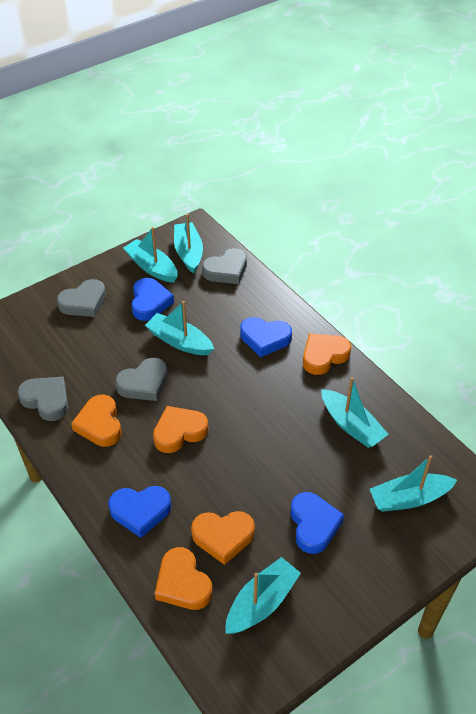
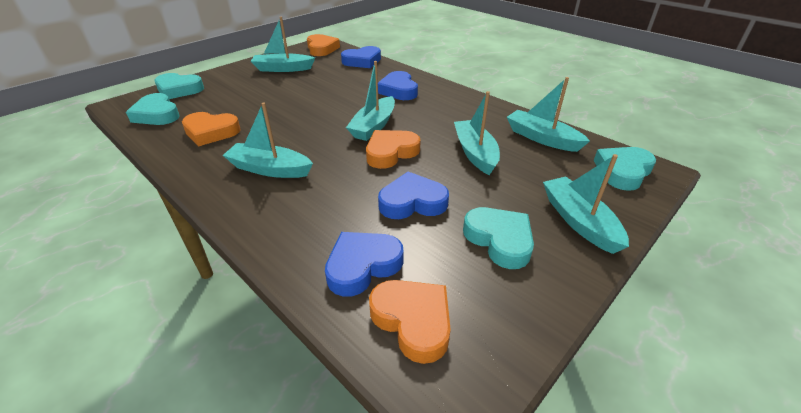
grey heart: [17,377,68,421] [57,279,106,317] [115,358,168,401] [202,248,247,284] = 4 -> none = 0
orange heart: [71,395,122,447] [153,406,208,453] [155,547,213,610] [191,511,255,565] [303,333,351,375] = 5 -> [182,112,241,146] [307,34,340,56] [366,130,421,169] [369,280,451,364] = 4
turquoise heart: none = 0 -> [126,93,180,125] [155,73,204,99] [463,207,534,269] [593,147,656,191] = 4

